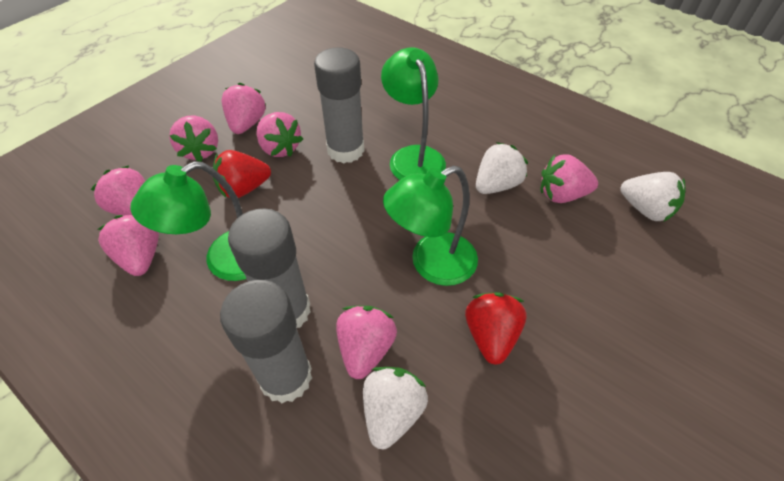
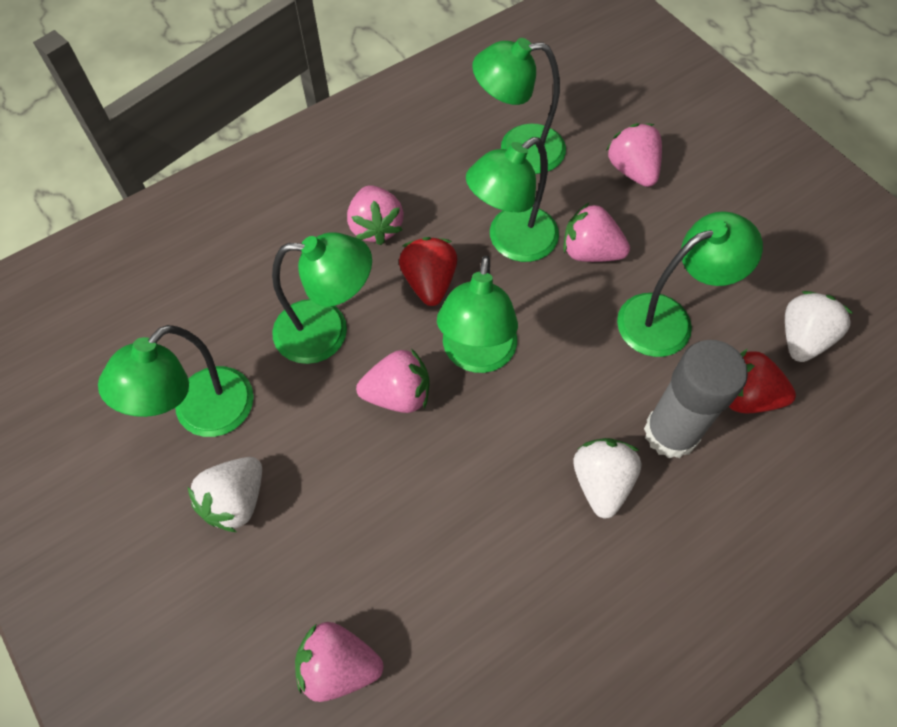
green lamp: [130,161,246,281] [381,47,446,180] [383,166,478,286] = 3 -> [98,325,254,437] [272,232,372,364] [437,255,518,373] [466,137,559,262] [472,38,566,174] [617,211,763,357] = 6
grey glue stick: [220,280,312,403] [228,208,311,328] [314,47,364,163] = 3 -> [644,340,748,458] = 1
pink strawberry: [91,166,145,216] [97,215,159,276] [169,116,218,162] [222,83,266,134] [256,112,303,157] [336,306,397,379] [541,154,598,203] = 7 -> [295,622,383,702] [347,185,404,245] [356,348,430,413] [563,203,630,262] [606,123,662,187] = 5

